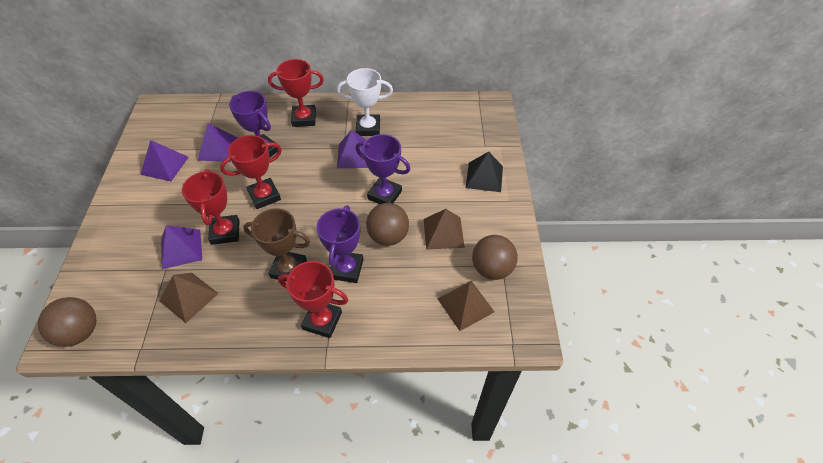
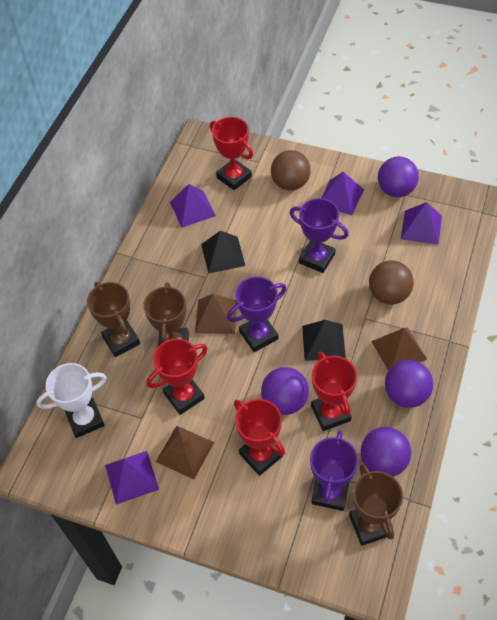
black pyramid: [466,152,503,192] = 1 -> [201,230,246,274] [302,320,346,361] = 2
brown ball: [38,297,96,347] [366,203,409,246] [472,235,518,280] = 3 -> [271,150,311,191] [369,260,414,305] = 2
brown trophy: [243,208,310,282] = 1 -> [87,282,140,357] [143,282,189,346] [349,464,403,546] = 3
purple ball: none = 0 -> [261,367,309,415] [361,427,411,477] [378,156,419,197] [385,360,433,408] = 4

